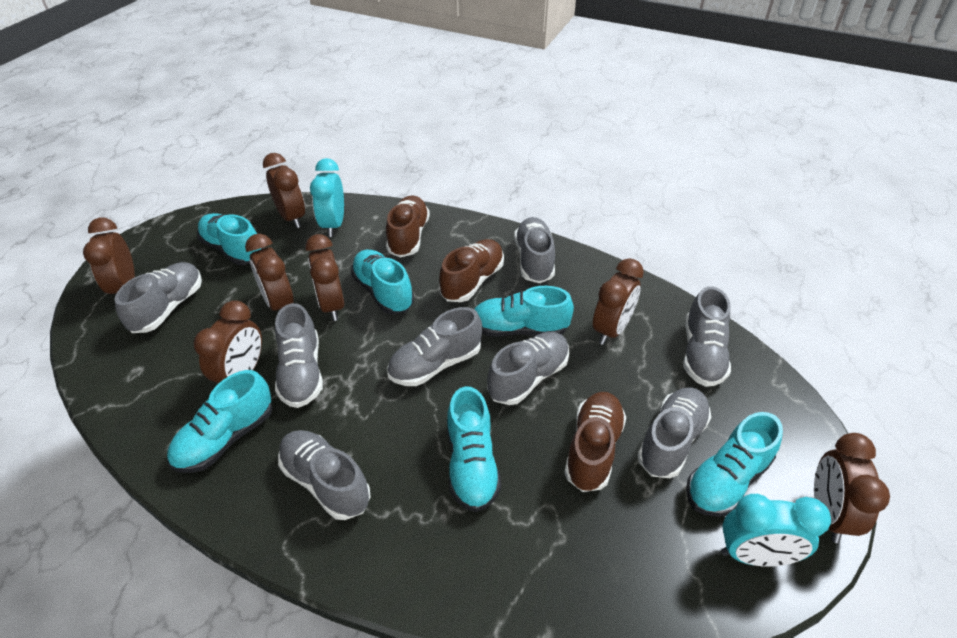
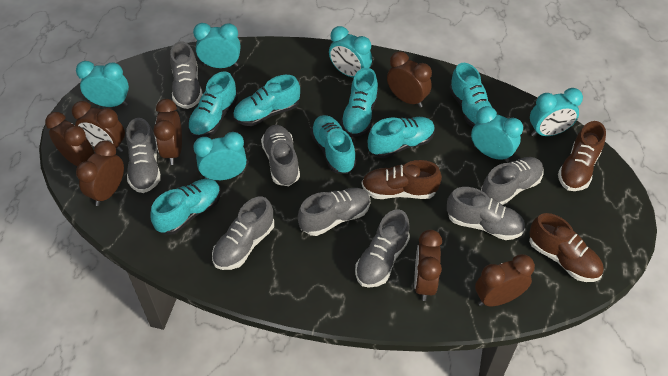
turquoise clock: [310,158,344,237] [721,494,831,567] = 2 -> [76,61,129,107] [193,23,241,68] [193,132,247,180] [329,26,372,77] [471,106,523,162] [530,88,583,137] = 6
turquoise shoe: [167,370,273,473] [197,213,263,265] [351,250,414,314] [447,386,501,512] [474,286,574,337] [686,412,783,517] = 6 -> [151,179,221,235] [188,71,238,138] [233,75,300,126] [310,115,356,174] [341,68,378,137] [368,117,435,158] [449,63,492,127] = 7

